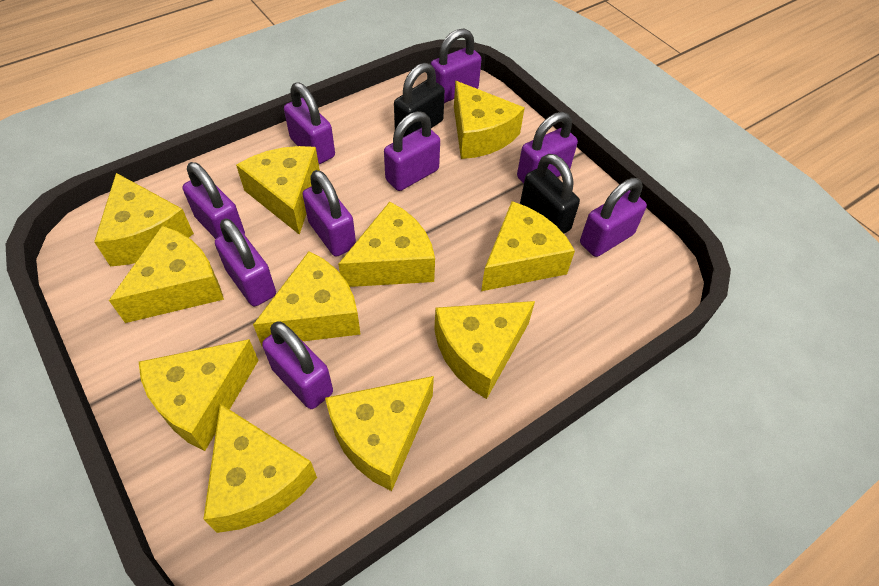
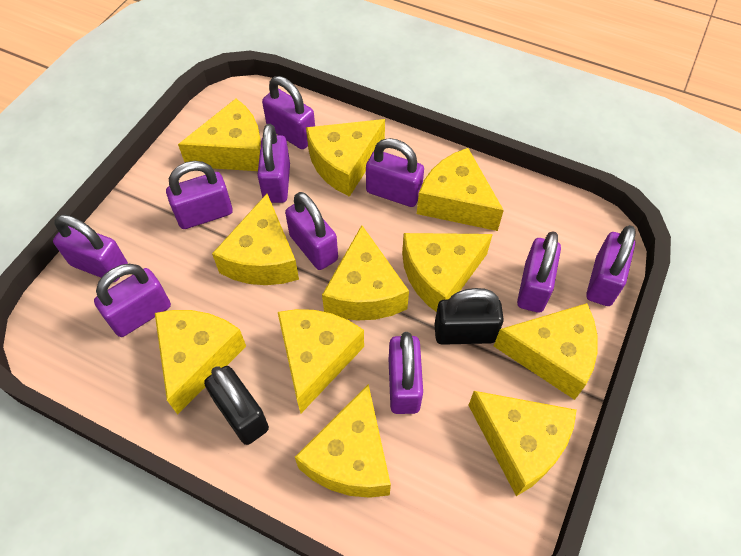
purple padlock: [183,162,245,239] [215,218,276,306] [262,322,333,409] [284,82,335,164] [302,170,356,257] [384,111,440,191] [431,28,481,103] [517,112,578,184] [580,178,647,257] = 9 -> [53,215,128,282] [94,264,171,337] [166,161,233,229] [257,124,290,203] [262,76,315,149] [285,192,338,270] [366,138,424,207] [389,332,423,414] [517,231,561,313] [586,225,635,306] = 10

